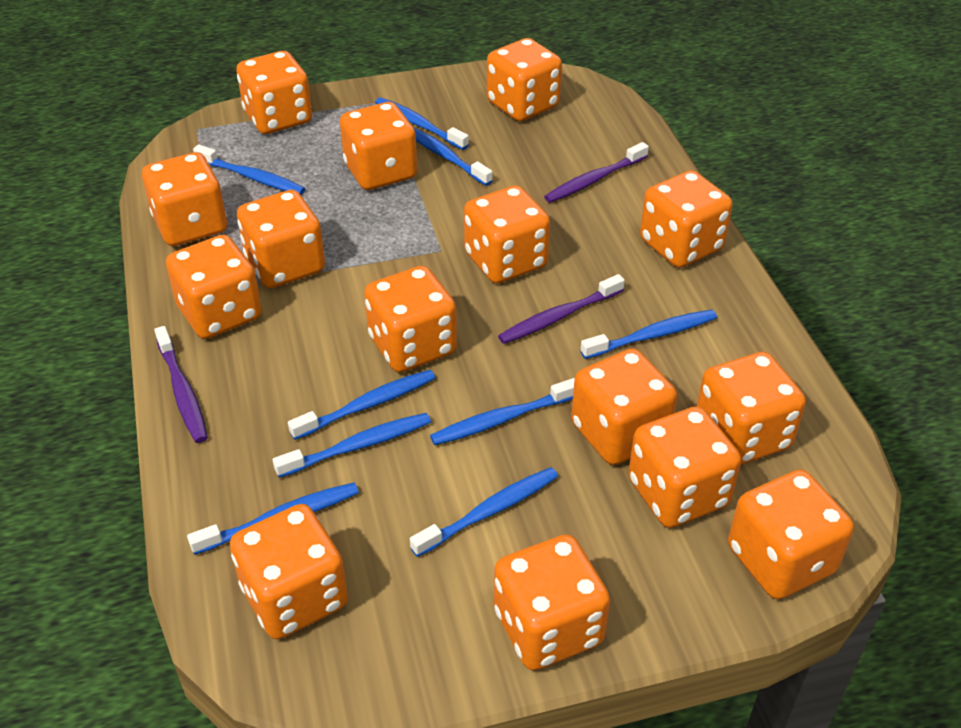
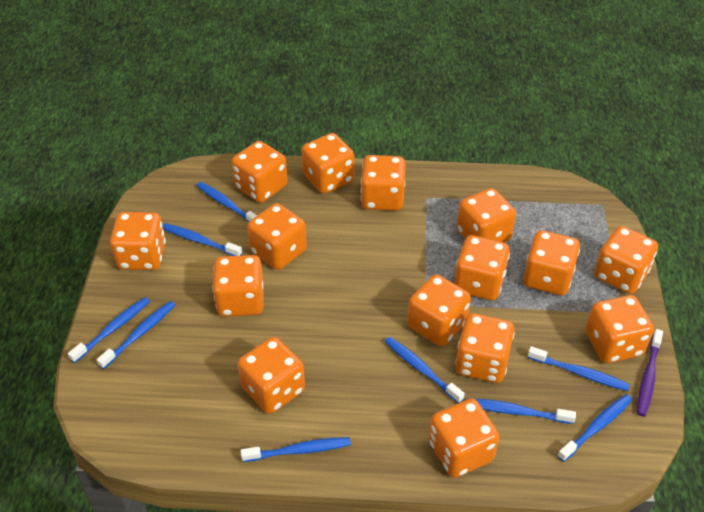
purple toothbrush: [154,326,208,443] [498,274,625,344] [544,142,649,203] = 3 -> [637,329,663,417] = 1

